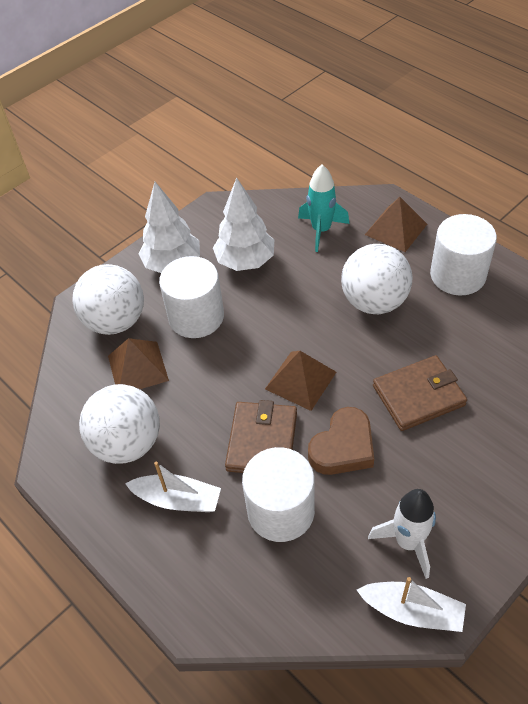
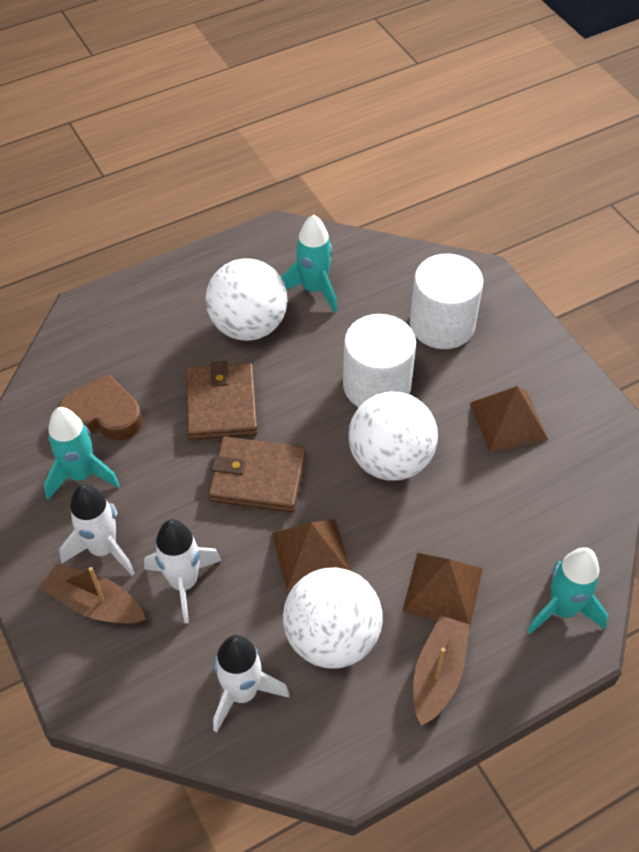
brown boat: none = 0 -> [40,564,146,625] [413,615,470,726] = 2
turquoise rocket: [298,165,350,252] = 1 -> [44,407,120,500] [281,214,337,313] [527,547,608,634] = 3
white boat: [125,461,221,512] [357,577,466,632] = 2 -> none = 0
white cylinder: [159,256,224,338] [242,447,315,542] [430,214,497,295] = 3 -> [343,314,416,407] [410,254,483,349] = 2
white rocket: [368,489,436,579] = 1 -> [59,484,135,576] [144,519,222,623] [213,635,289,732] = 3
white tree: [139,182,200,273] [213,177,274,271] = 2 -> none = 0

